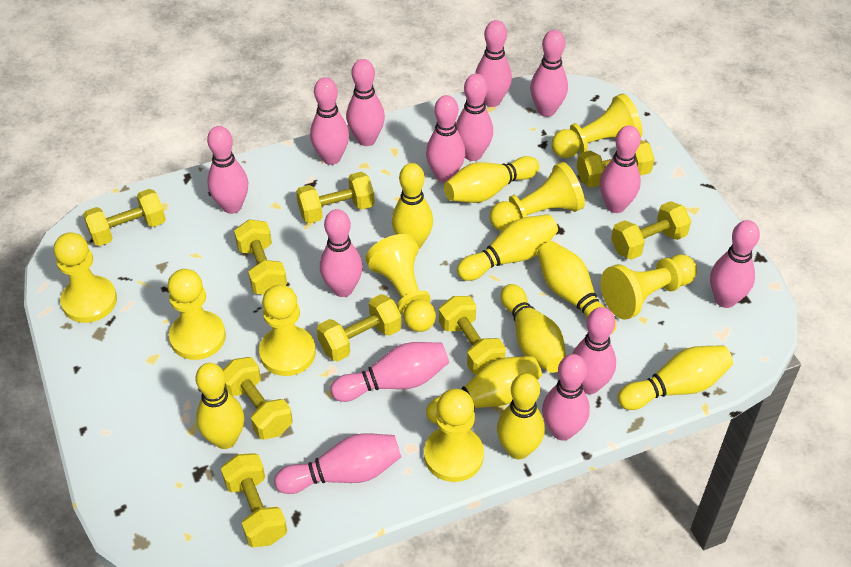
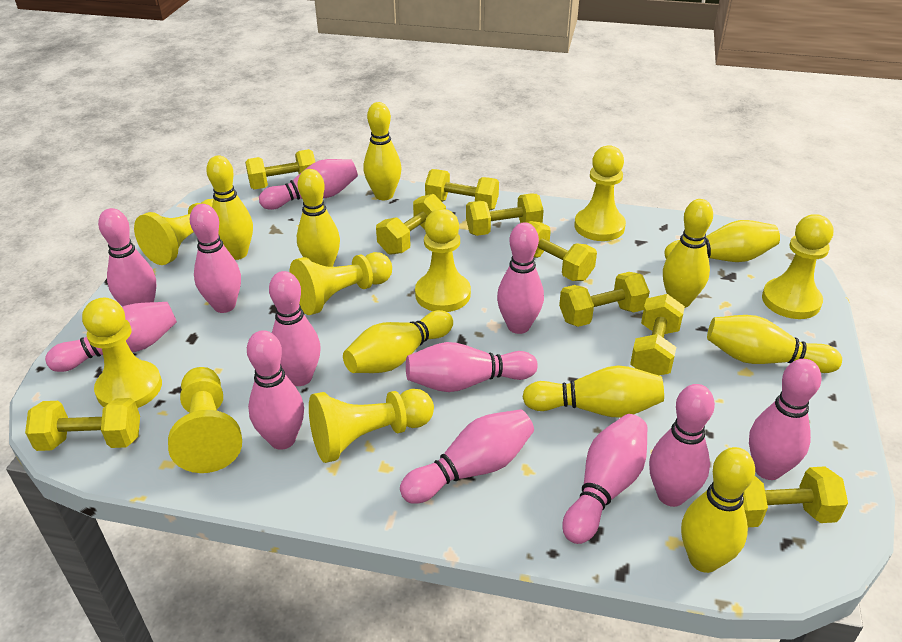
pink bowling pin: [207,126,249,214] [274,433,401,494] [310,77,349,165] [320,209,363,297] [331,342,449,402] [346,59,385,146] [426,95,465,183] [456,74,493,161] [475,20,512,107] [530,30,568,117] [542,354,590,441] [572,307,616,394] [600,125,641,213] [710,220,760,308] = 14 -> [45,302,177,372] [98,208,157,307] [190,204,241,313] [247,330,304,450] [259,159,358,210] [269,271,321,386] [400,409,534,504] [406,342,538,392] [497,222,544,334] [563,414,648,544] [649,384,715,507] [749,359,821,480] = 12

